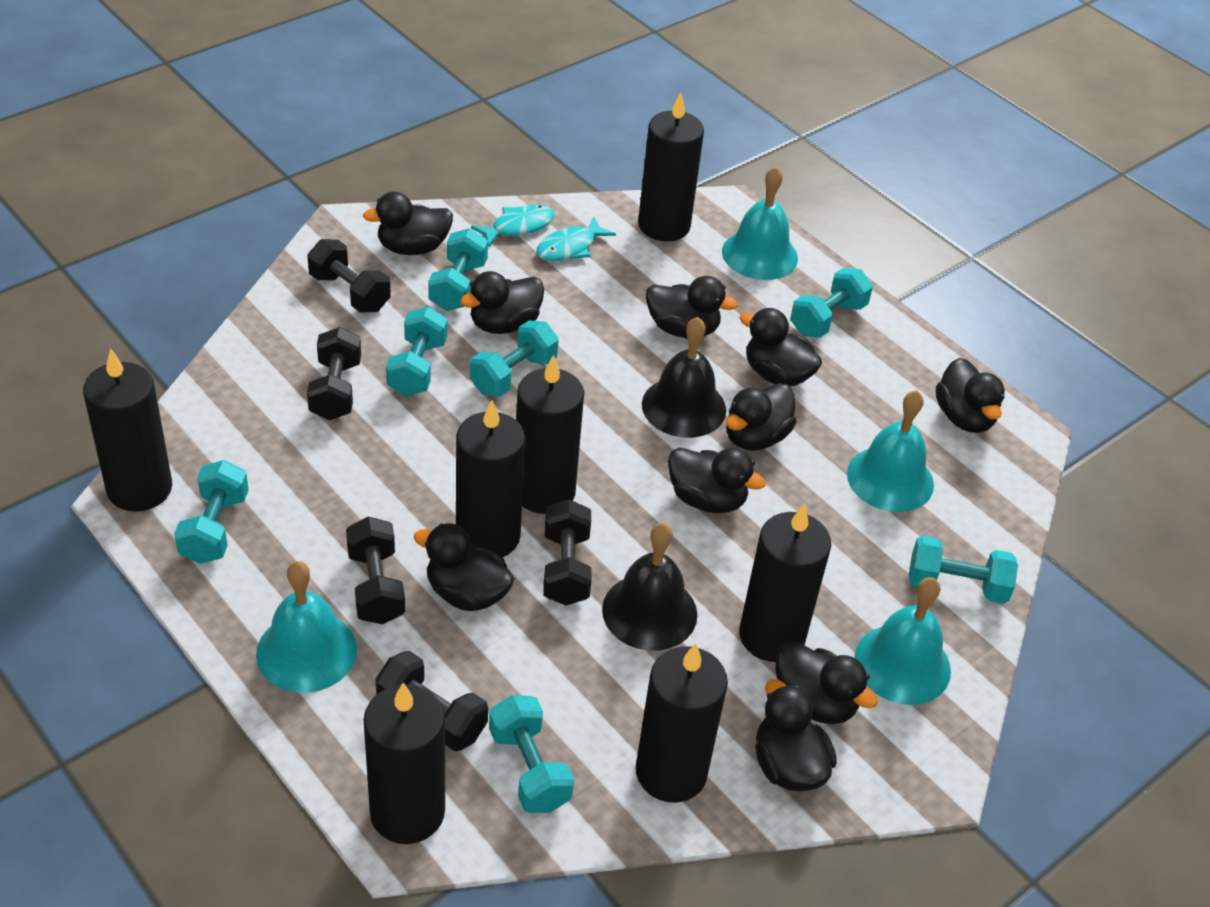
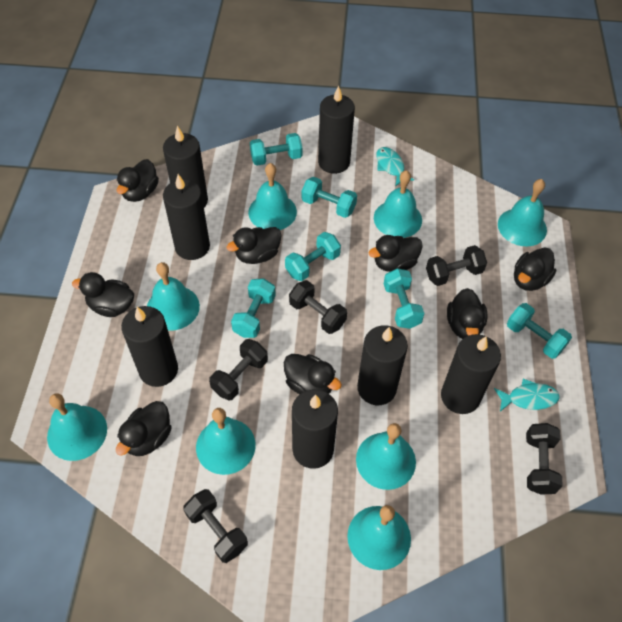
black bell: [602,523,698,651] [642,317,726,438] = 2 -> none = 0
black duck: [363,192,453,255] [414,523,514,611] [460,271,544,334] [646,276,738,338] [668,447,766,513] [726,383,797,451] [740,308,822,386] [755,679,837,792] [776,641,878,724] [936,358,1005,433] = 10 -> [72,272,134,317] [116,401,172,456] [117,159,159,202] [227,227,282,264] [284,354,342,394] [368,235,423,272] [447,288,487,339] [514,247,556,291] = 8
turquoise bell: [256,561,357,693] [722,166,798,280] [847,390,934,512] [854,577,951,705] = 4 -> [47,393,107,461] [147,262,200,331] [196,408,256,475] [248,163,297,230] [347,505,411,570] [356,423,416,490] [374,170,422,238] [498,179,547,247] = 8
turquoise dumbbell: [174,460,249,564] [386,307,447,396] [428,228,488,311] [470,320,559,397] [489,695,574,813] [790,268,873,338] [909,536,1018,603] = 7 -> [231,278,276,338] [250,133,302,165] [285,232,341,281] [302,177,357,218] [384,268,424,329] [507,303,572,359] = 6

